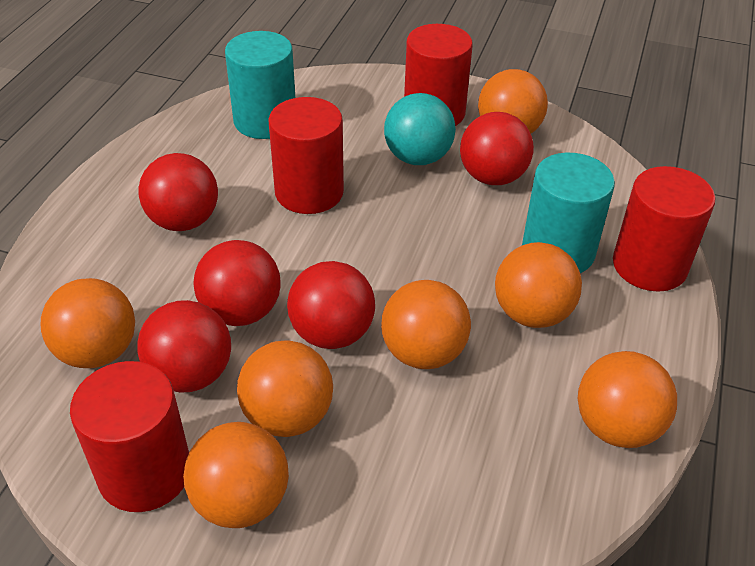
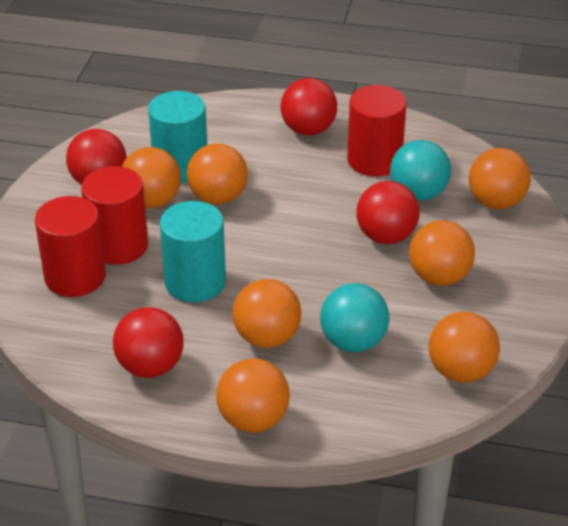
red ball: [137,300,231,393] [139,153,218,231] [193,240,281,326] [287,261,375,349] [460,112,534,185] = 5 -> [66,129,127,185] [113,307,184,378] [281,78,337,135] [356,181,420,244] = 4
red cylinder: [70,361,189,512] [268,97,344,214] [404,24,473,126] [613,166,715,292] = 4 -> [35,196,106,297] [81,166,148,265] [347,85,407,177] = 3
turquoise ball: [384,93,456,165] = 1 -> [320,283,389,352] [390,140,451,201] = 2

